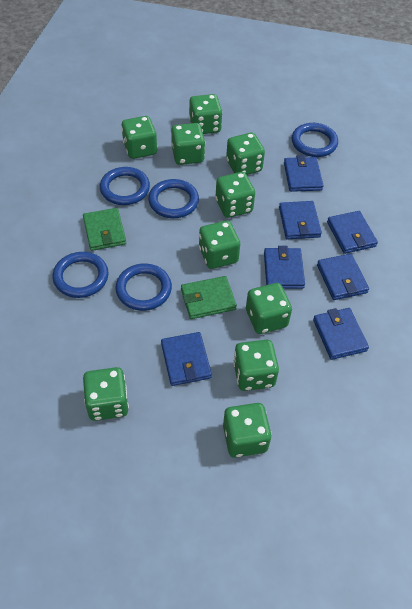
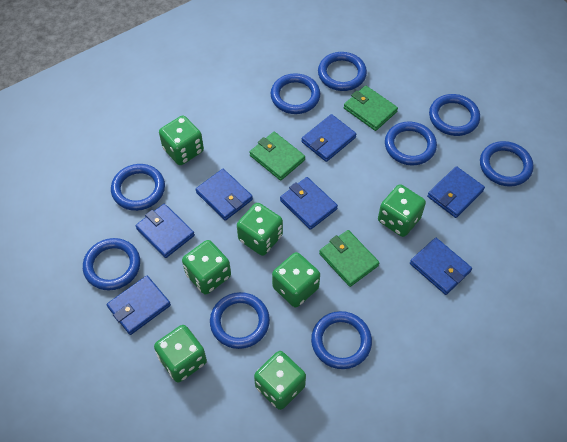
blue ring: [52,252,109,298] [100,167,150,205] [115,264,172,311] [148,179,199,218] [292,123,338,157] = 5 -> [83,238,140,290] [111,164,165,211] [210,292,270,349] [270,73,320,114] [311,311,372,369] [318,52,367,91] [385,122,437,166] [429,94,480,136] [480,141,534,187] = 9
green dice: [83,367,129,421] [121,116,157,159] [171,123,205,165] [189,94,223,134] [199,220,240,269] [216,172,255,218] [223,403,272,458] [226,133,265,175] [233,340,279,391] [246,283,292,334] = 10 -> [154,325,207,382] [159,115,204,165] [182,240,231,295] [237,203,283,256] [254,351,306,410] [272,252,320,308] [378,184,426,237] = 7
green wallet: [83,208,126,251] [181,276,237,319] = 2 -> [249,132,305,181] [319,230,379,287] [344,85,398,131] = 3

